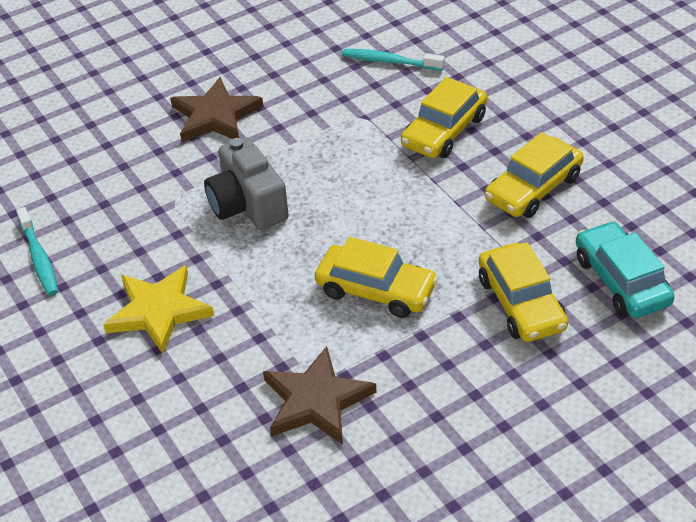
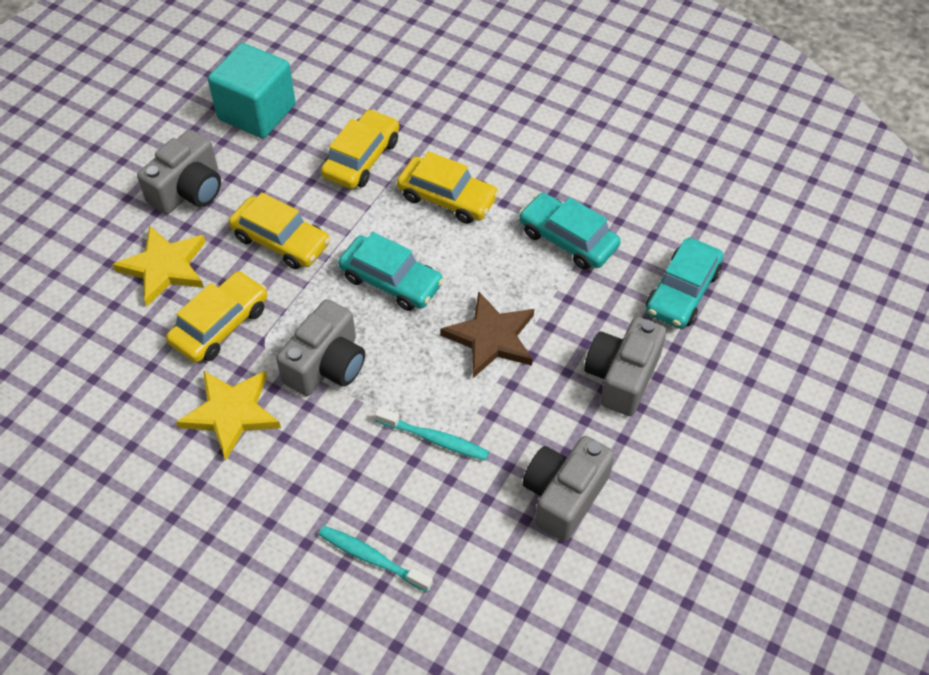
brown star: [170,77,263,142] [263,346,377,444] = 2 -> [440,291,534,378] = 1
grey camera: [204,137,289,230] = 1 -> [137,129,221,214] [276,299,365,396] [522,436,614,541] [584,317,666,416] = 4
turquoise car: [576,221,675,318] = 1 -> [338,232,444,311] [519,193,621,270] [646,238,723,329] = 3
turquoise cube: none = 0 -> [208,43,296,138] = 1
yellow star: [103,265,214,354] = 1 -> [112,225,206,306] [176,371,281,461] = 2

